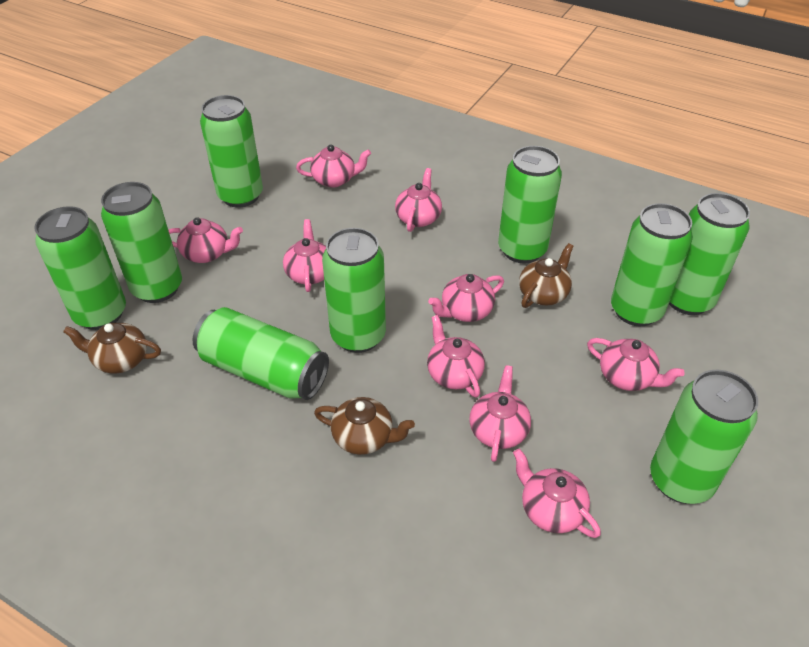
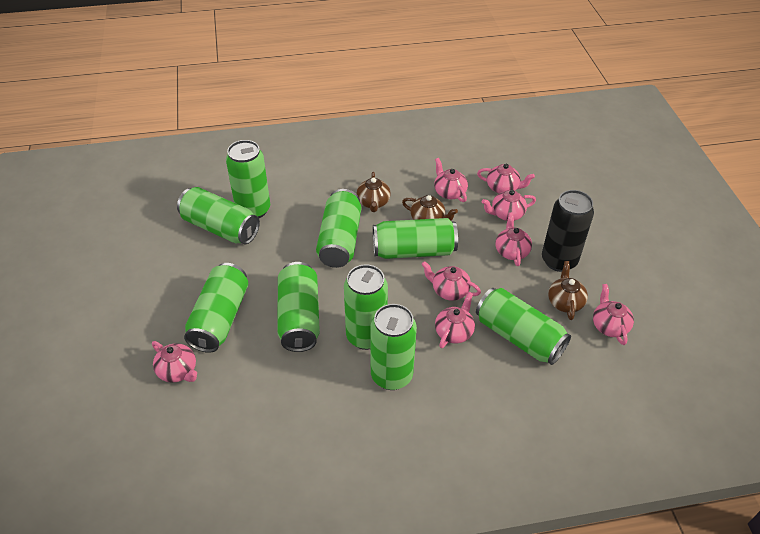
black can: none = 0 -> [542,190,594,272] = 1
pink teapot: [168,217,243,263] [283,219,326,292] [296,144,371,188] [395,168,442,232] [427,315,485,398] [428,274,504,322] [469,365,531,462] [513,449,601,538] [587,338,685,391] = 9 -> [152,341,197,383] [421,261,481,301] [434,158,468,202] [435,292,475,348] [477,164,535,193] [482,190,536,221] [495,212,532,266] [593,284,634,345] = 8

